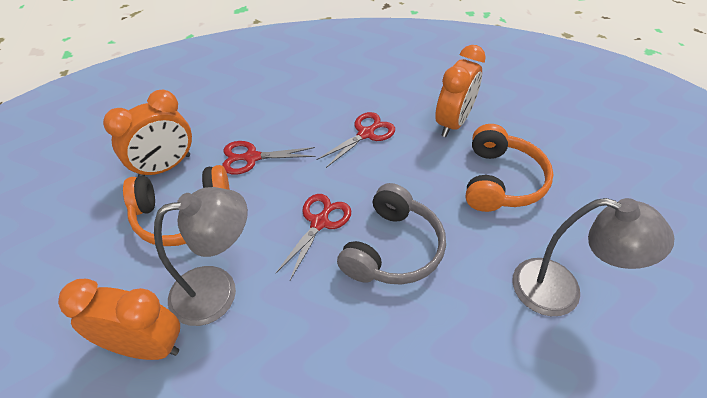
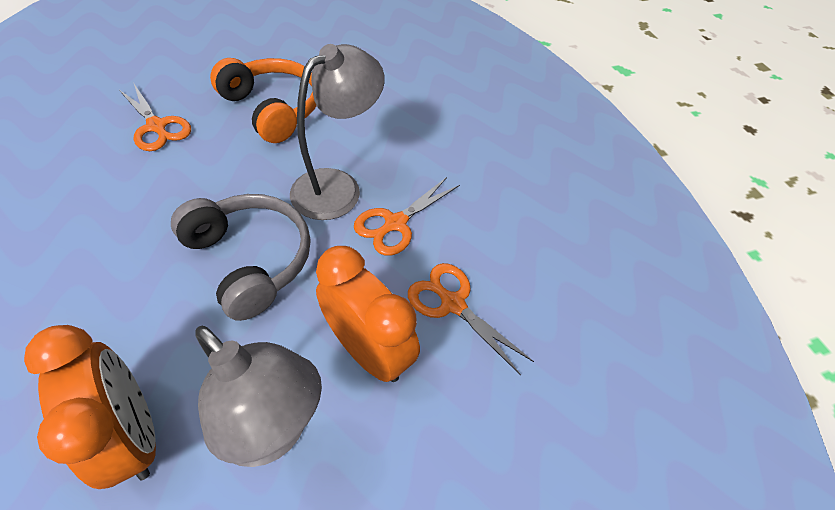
orange clock: [58,279,180,360] [103,90,192,177] [435,45,486,137] = 3 -> [24,325,156,489] [316,246,420,382] = 2
orange headphones: [123,165,230,246] [465,124,554,212] = 2 -> [210,58,317,143] = 1
orange scissors: none = 0 -> [119,84,191,151] [354,177,460,256] [408,263,534,376] = 3
red scissors: [222,141,316,174] [275,194,351,280] [316,112,395,168] = 3 -> none = 0

